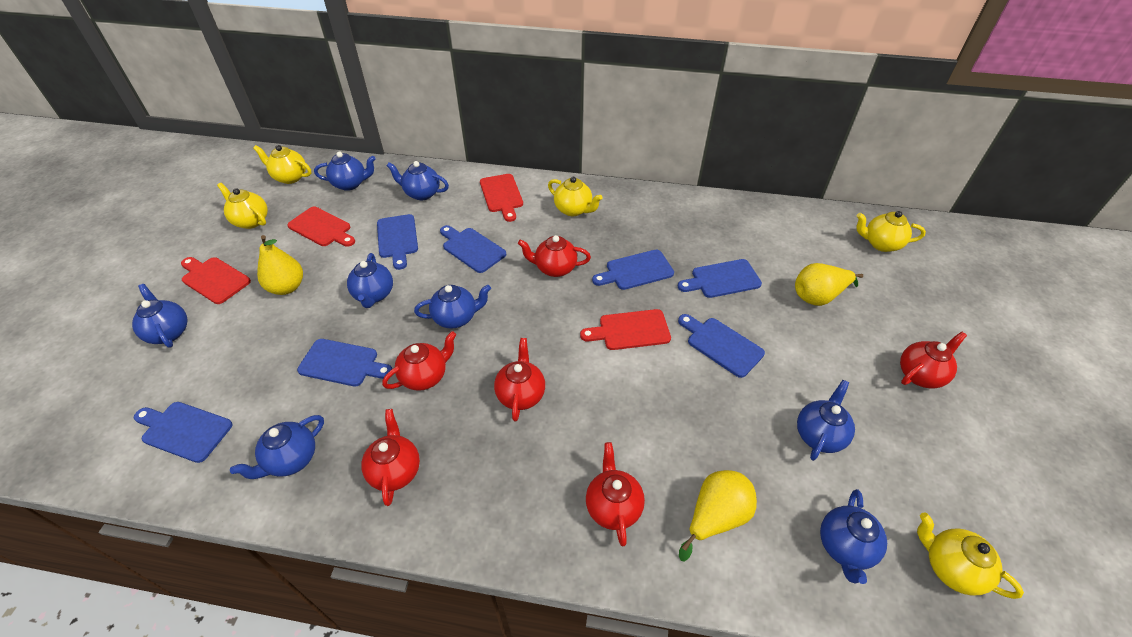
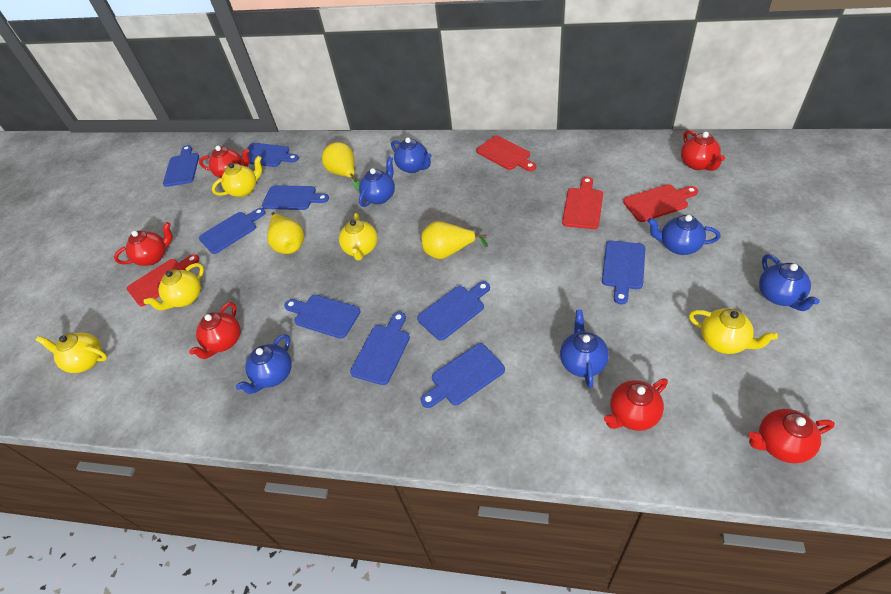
blue cutting board: [134,402,232,463] [297,339,392,387] [377,214,418,270] [440,225,506,273] [592,250,674,290] [678,259,762,298] [678,314,765,378] = 7 -> [163,145,199,187] [199,208,266,254] [241,143,299,167] [262,185,329,210] [284,295,360,339] [350,312,410,385] [417,281,490,340] [421,343,505,408] [602,241,645,304] = 9
blue teapot: [132,284,188,348] [230,415,324,479] [314,151,376,191] [347,253,393,308] [386,161,449,200] [414,285,491,329] [797,380,855,461] [820,489,887,584] = 8 -> [236,334,292,394] [359,157,395,207] [391,138,432,173] [560,310,609,388] [647,215,720,255] [759,254,820,311] = 6

